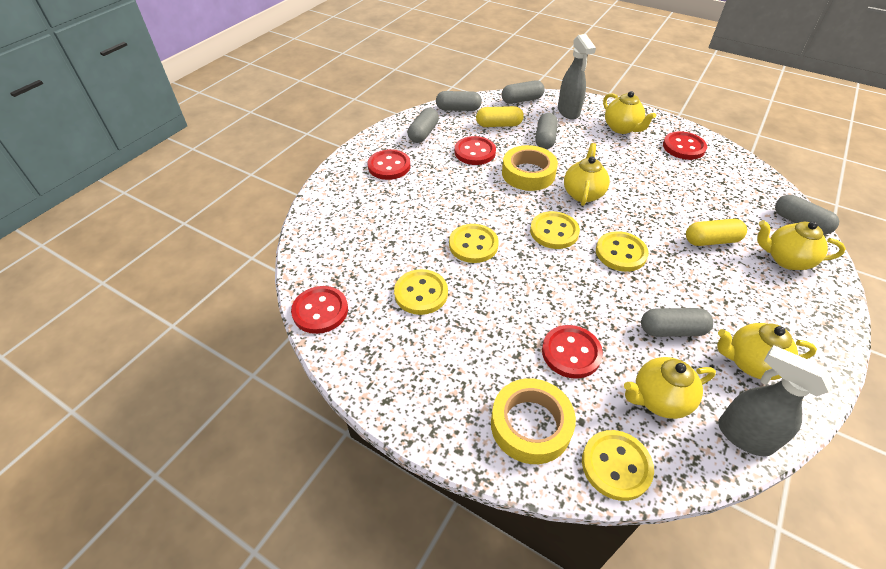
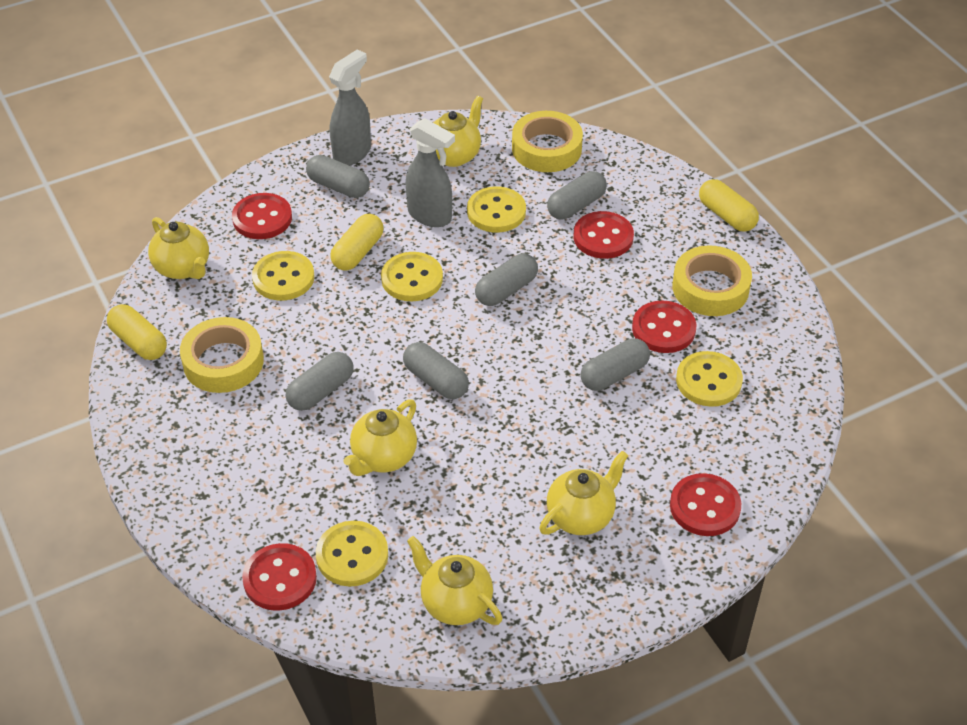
yellow capsule: [476,106,524,127] [686,219,747,246] = 2 -> [107,304,167,360] [330,214,384,271] [699,179,759,232] = 3
yellow tape: [491,378,576,464] [502,145,558,191] = 2 -> [180,317,264,393] [512,111,583,172] [672,245,752,316] = 3

